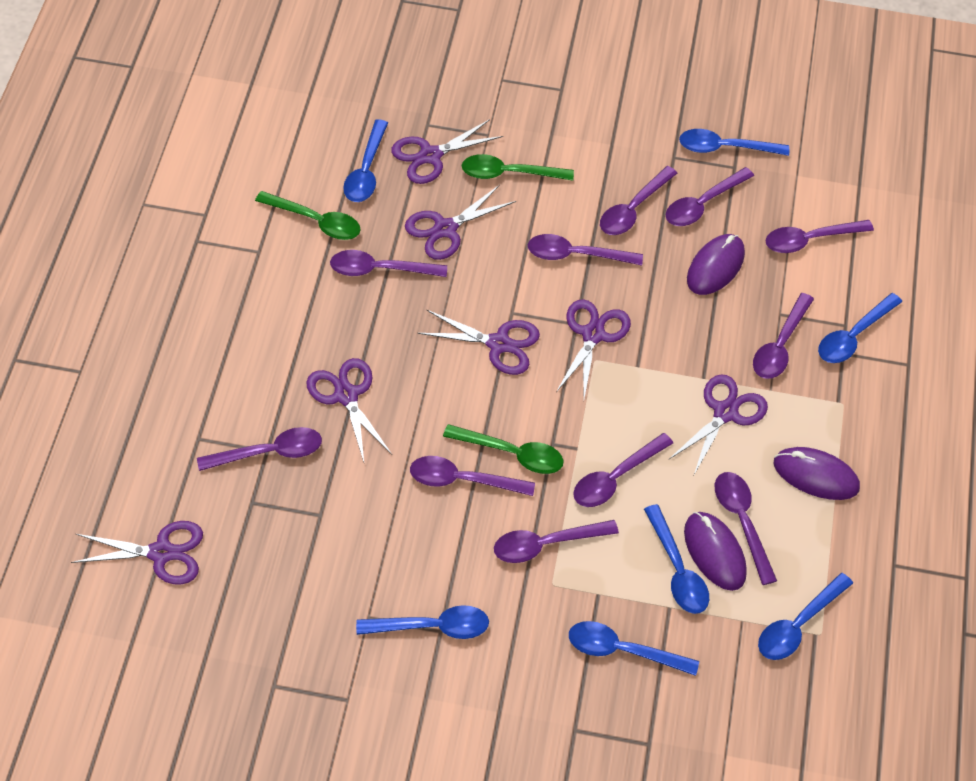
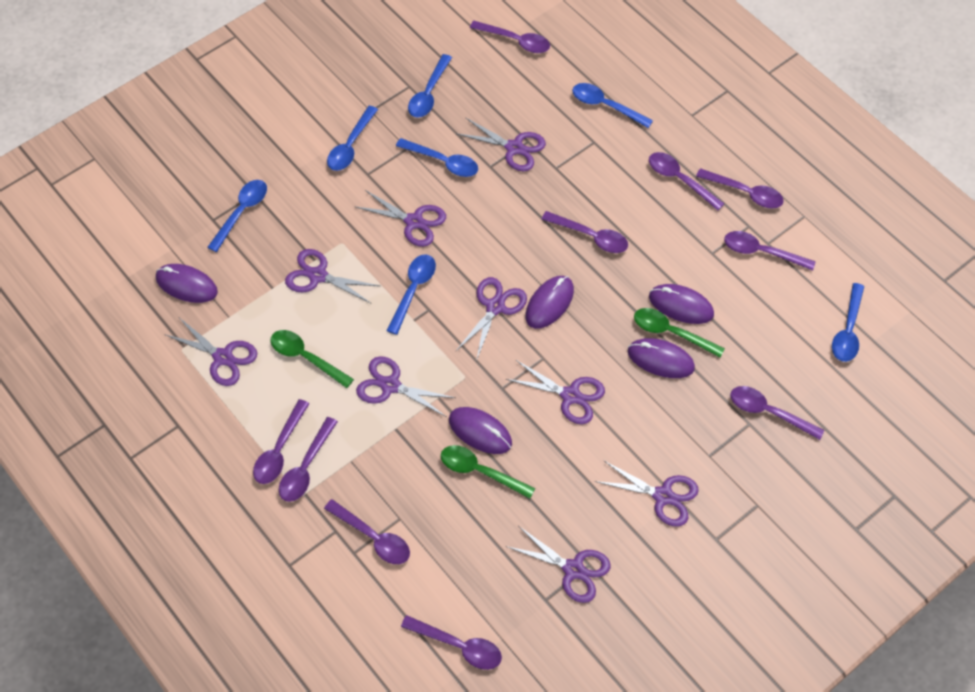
purple mouse: [684,512,747,591] [687,234,745,295] [774,447,860,500] = 3 -> [156,264,218,303] [449,407,512,454] [525,276,574,329] [628,338,695,378] [649,284,714,324] = 5
purple scissors: [71,521,203,585] [306,358,392,462] [391,119,503,184] [405,185,516,260] [418,310,540,375] [556,299,631,398] [669,374,768,474] = 7 -> [164,318,257,386] [285,249,380,304] [354,190,446,247] [356,356,455,417] [456,277,527,361] [457,117,546,171] [506,360,605,424] [506,527,610,603] [595,460,699,527] = 9
purple spoon: [197,427,322,471] [330,250,447,277] [410,456,535,496] [494,520,619,563] [528,234,643,266] [573,433,673,507] [600,166,677,235] [665,167,754,226] [715,472,777,585] [753,293,814,379] [765,220,874,253] = 11 -> [253,399,310,484] [279,417,338,502] [324,499,410,564] [401,615,502,670] [470,21,550,53] [542,211,628,253] [649,152,724,211] [696,168,784,209] [724,231,816,271] [730,386,824,440] = 10

